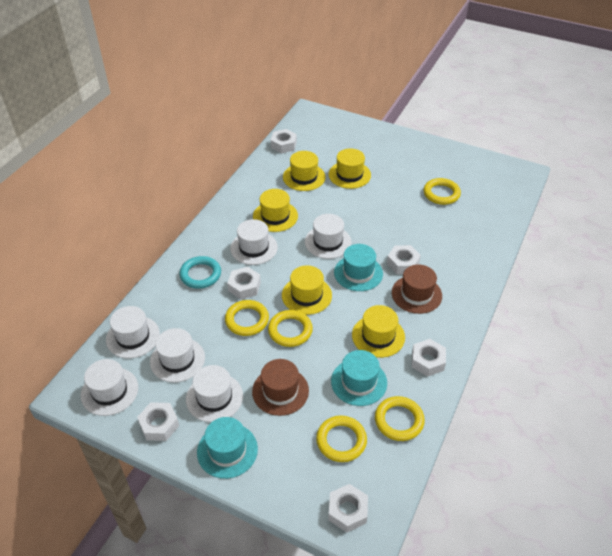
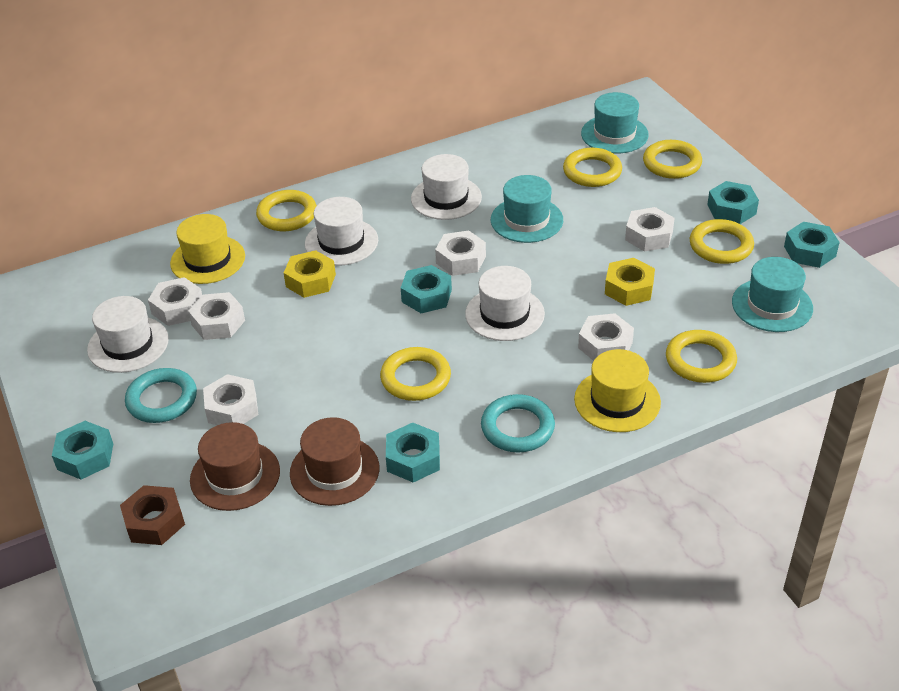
brown nut: none = 0 -> [120,485,185,545] = 1
turquoise nut: none = 0 -> [52,421,113,479] [386,423,440,483] [401,265,452,313] [707,181,759,224] [784,222,840,268] = 5
turquoise ring: [179,256,221,289] = 1 -> [125,368,197,423] [481,394,555,453] = 2
white hat: [81,359,138,416] [106,306,160,358] [150,328,205,383] [186,365,243,422] [230,219,278,265] [305,214,352,259] = 6 -> [87,296,169,373] [305,197,378,266] [411,154,482,220] [465,266,545,341] = 4
yellow hat: [253,189,298,232] [282,265,332,315] [283,151,325,191] [329,148,371,189] [352,305,405,358] = 5 -> [170,214,245,284] [574,349,661,432] = 2
yellow nut: none = 0 -> [284,250,336,298] [605,258,655,306] = 2
yellow ring: [225,300,269,336] [268,310,313,347] [316,415,367,462] [375,396,425,441] [423,178,461,205] = 5 -> [256,190,317,231] [380,347,451,401] [563,148,622,187] [643,140,702,179] [666,330,737,383] [690,219,754,264] = 6

